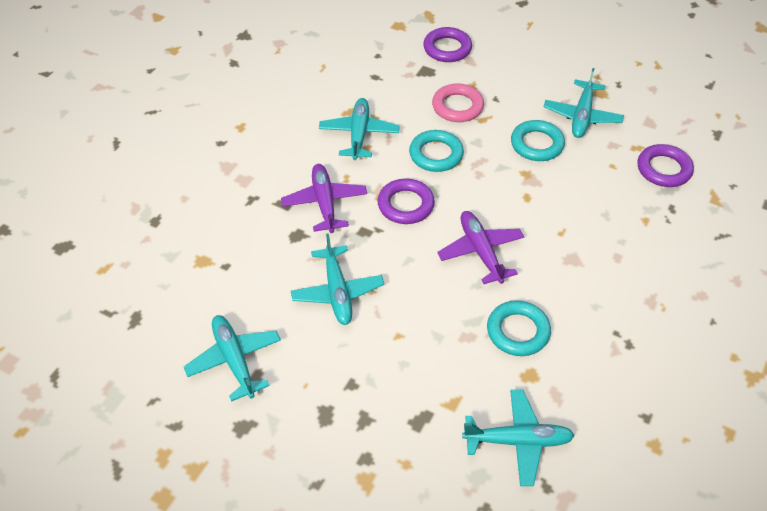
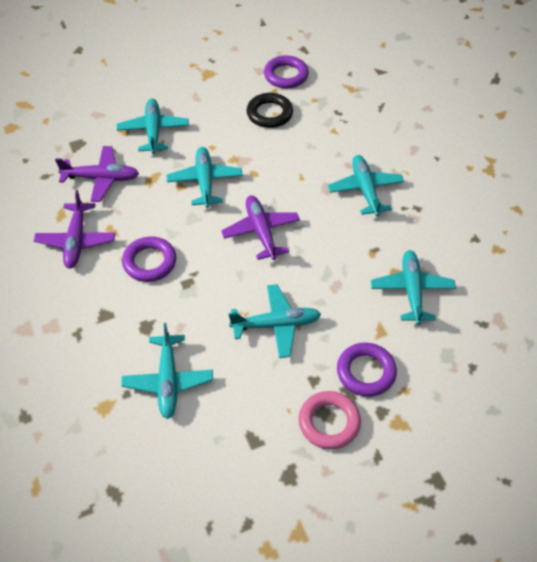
black ring: none = 0 -> [246,93,293,128] = 1
purple plane: [281,164,367,233] [437,211,524,284] = 2 -> [34,190,116,269] [55,146,139,202] [221,195,300,260] = 3
turquoise plane: [184,315,281,402] [291,234,384,325] [319,98,400,160] [462,390,575,486] [544,68,624,138] = 5 -> [117,99,189,154] [121,323,213,419] [167,147,243,208] [229,284,321,358] [328,155,404,216] [371,250,456,325] = 6
turquoise ring: [409,130,464,172] [487,300,551,356] [511,120,565,161] = 3 -> none = 0

